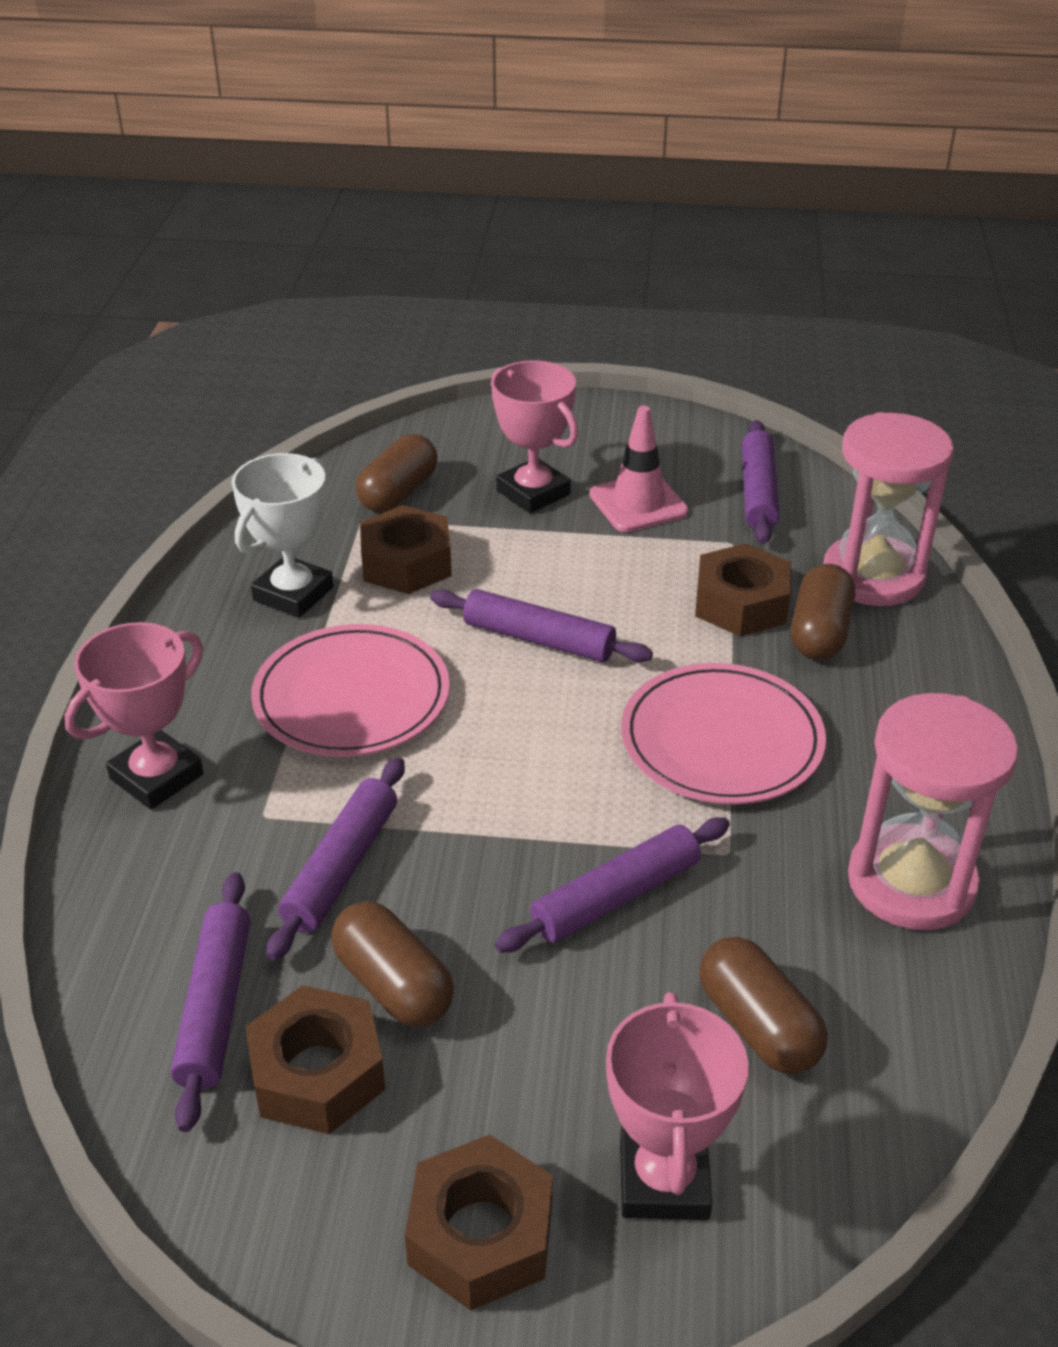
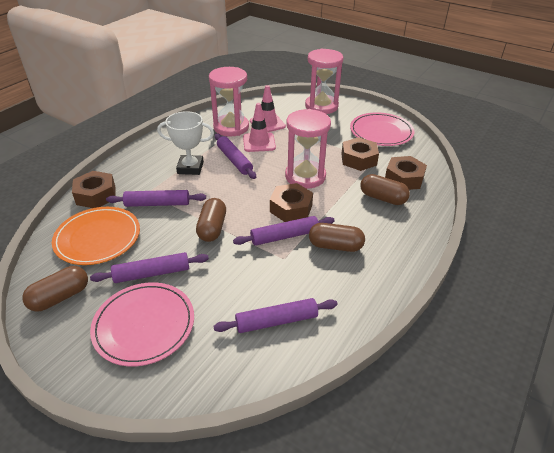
orange plate: none = 0 -> [52,207,140,265] = 1
pink hourglass: [823,412,953,606] [848,693,1018,930] = 2 -> [209,67,249,137] [285,109,331,189] [305,49,343,114] = 3
pink traffic cone: [589,406,689,532] = 1 -> [243,103,276,152] [250,85,286,132] = 2
pink trophy: [65,622,203,810] [491,360,579,513] [606,992,748,1220] = 3 -> none = 0

